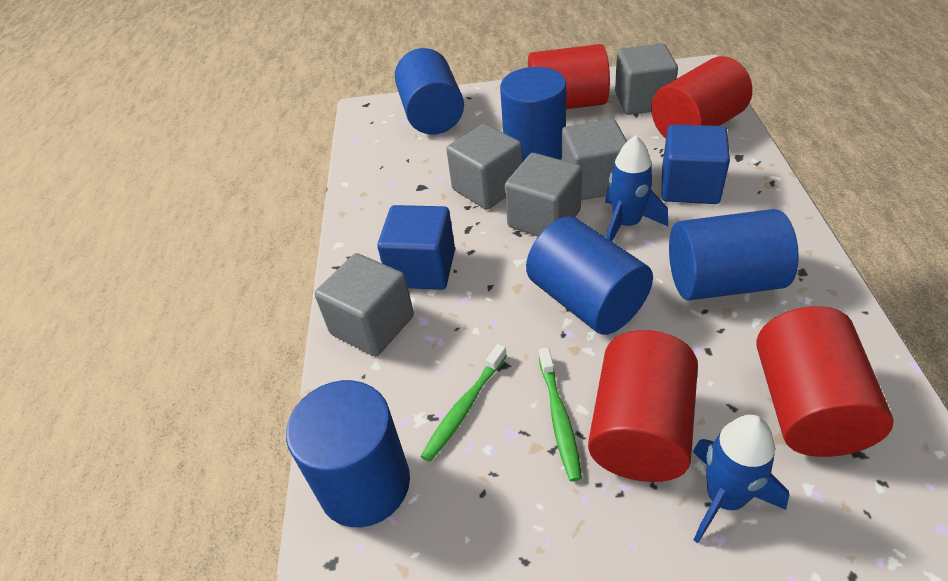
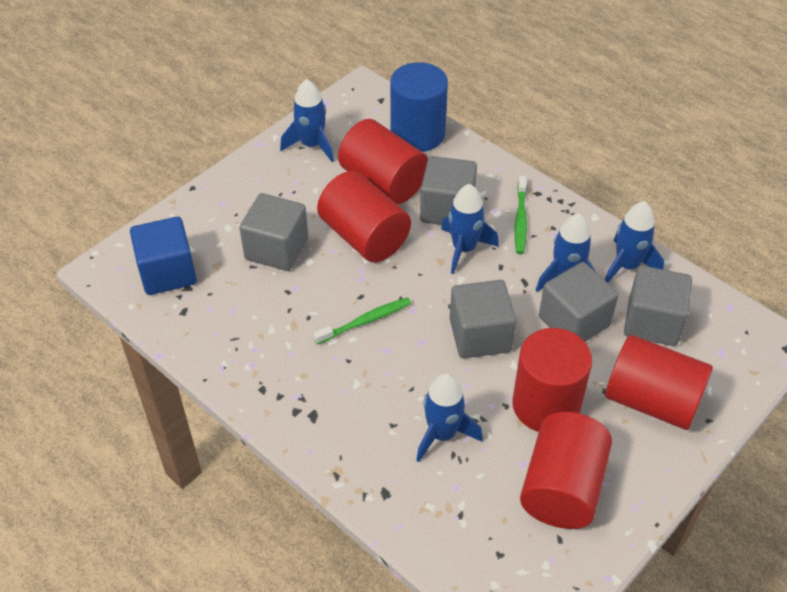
blue cube: [377,205,455,290] [662,124,730,204] = 2 -> [130,217,197,295] = 1
blue cylinder: [286,380,410,527] [395,48,464,134] [500,67,566,161] [526,217,653,335] [669,209,799,301] = 5 -> [390,62,448,152] = 1
blue rocket: [605,135,668,241] [693,415,789,543] = 2 -> [280,79,334,162] [416,373,483,462] [441,184,499,274] [536,213,596,292] [605,201,664,283] = 5
red cylinder: [528,44,610,109] [588,330,698,482] [651,56,752,139] [756,306,894,457] = 4 -> [317,171,411,262] [338,119,428,204] [512,328,592,432] [520,412,612,529] [605,335,713,430] = 5

